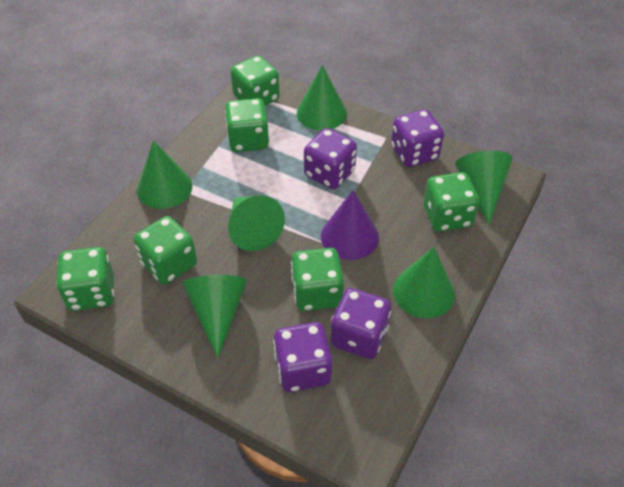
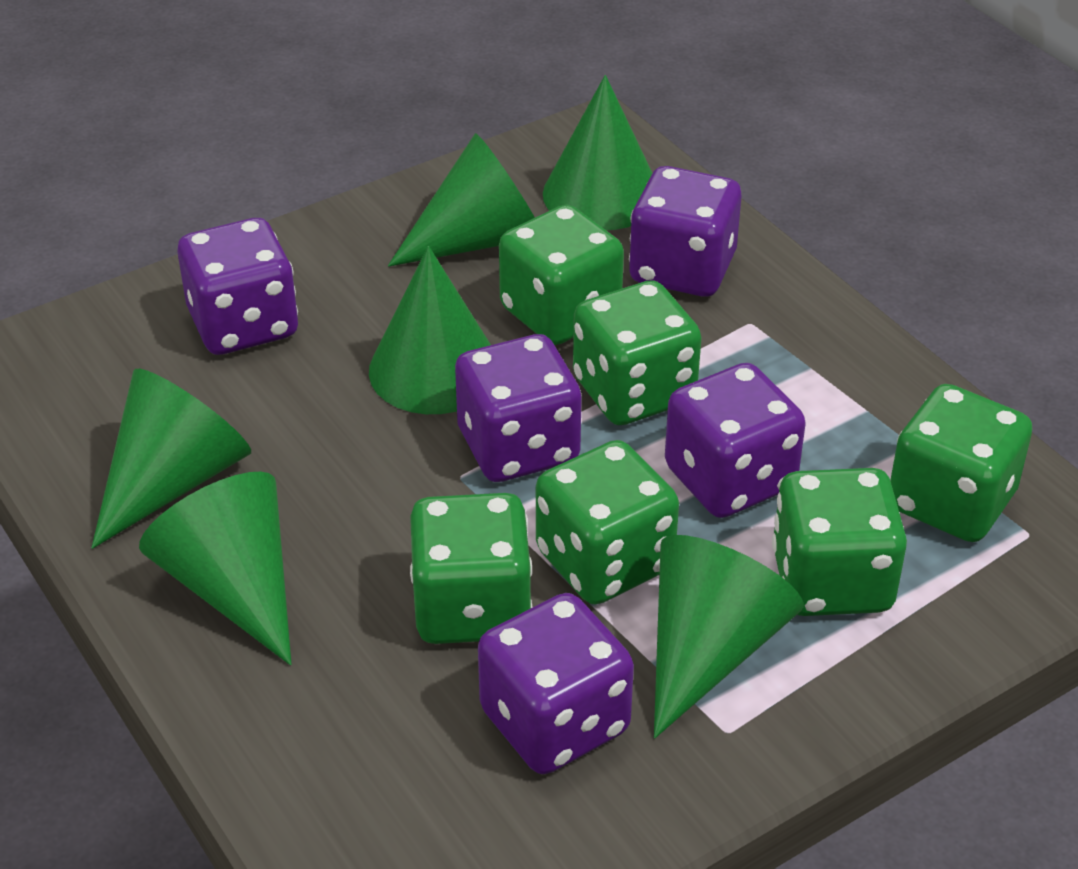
purple cone: [321,190,379,260] = 1 -> none = 0
purple dice: [273,322,332,392] [304,128,357,189] [331,288,391,359] [391,110,444,167] = 4 -> [177,218,298,355] [455,334,582,482] [478,593,634,774] [629,166,742,297] [665,363,806,518] = 5

